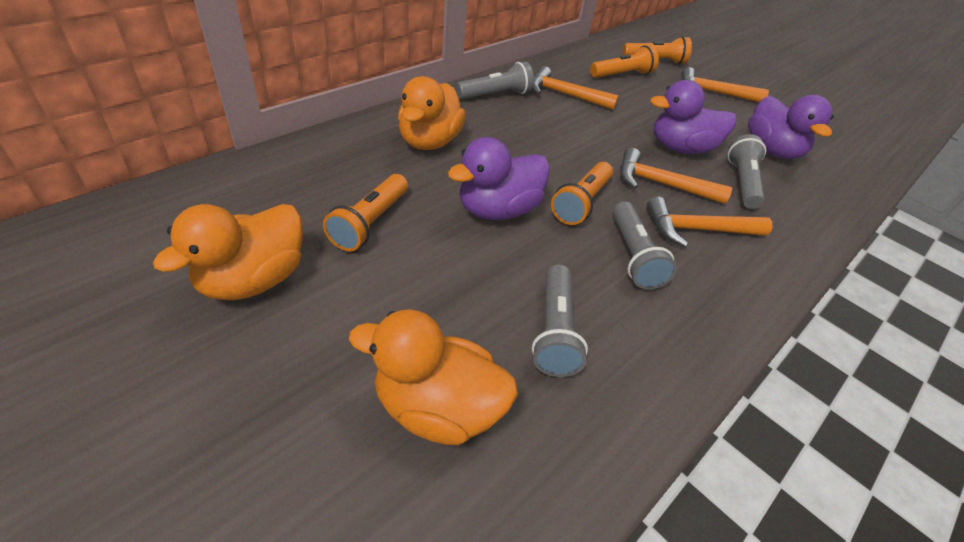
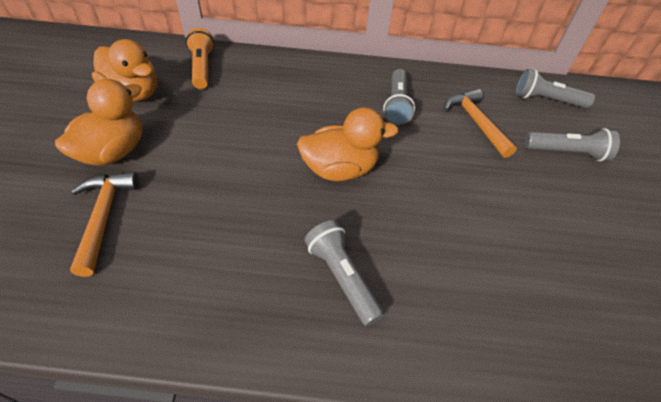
orange flashlight: [323,174,408,251] [551,162,613,225] [590,45,659,78] [623,36,692,64] = 4 -> [186,28,215,89] = 1
orange hammer: [532,66,619,110] [620,148,732,204] [647,197,772,247] [681,67,769,102] = 4 -> [70,172,139,277] [444,88,517,158] = 2
purple duck: [448,137,550,220] [650,80,736,154] [748,95,834,159] = 3 -> none = 0

